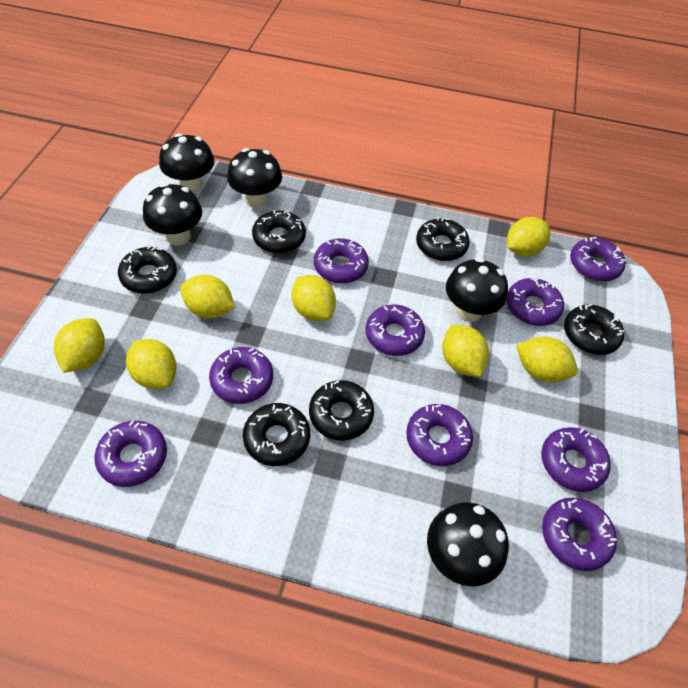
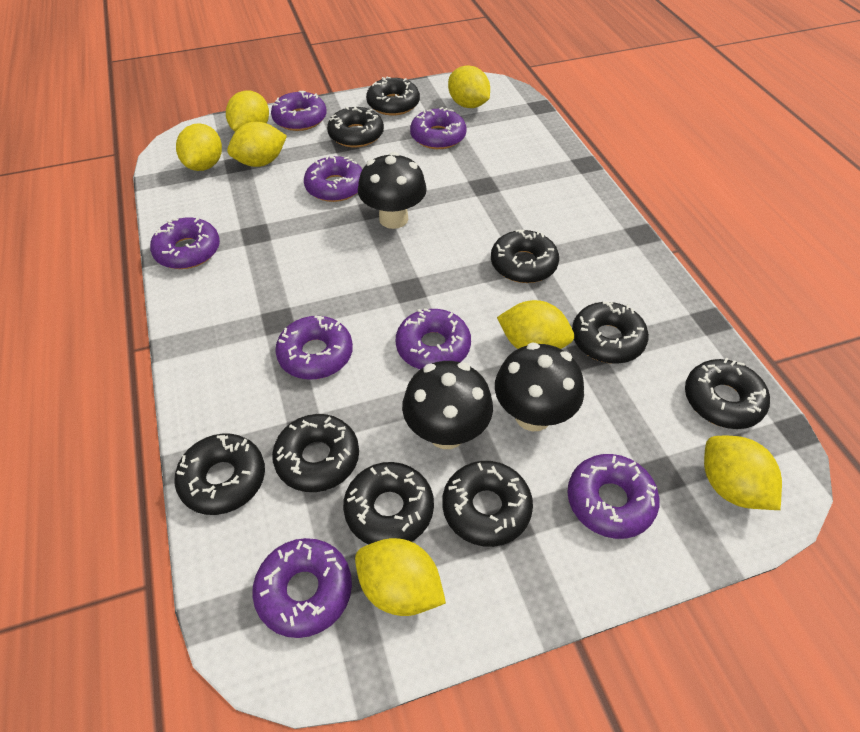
black donut: [118,245,177,294] [243,403,310,466] [252,210,306,253] [309,380,374,441] [416,217,470,261] [564,304,624,355] = 6 -> [174,433,265,515] [272,414,359,492] [327,107,384,147] [343,462,434,544] [366,77,420,115] [442,461,533,547] [491,229,559,283] [572,302,649,364] [685,358,770,429] = 9
black mushroom: [143,183,202,246] [159,133,214,193] [227,148,282,208] [427,502,509,587] [446,258,508,322] = 5 -> [358,152,427,229] [402,361,493,449] [495,343,584,431] = 3
purple donut: [94,420,167,487] [209,347,273,404] [314,239,369,283] [366,305,425,356] [406,404,473,466] [507,278,564,326] [541,427,611,492] [542,498,617,571] [570,237,626,281] = 9 -> [150,217,220,269] [252,538,352,638] [271,91,327,131] [275,316,353,380] [304,156,362,202] [396,308,471,369] [410,107,467,149] [567,454,659,539] = 8

